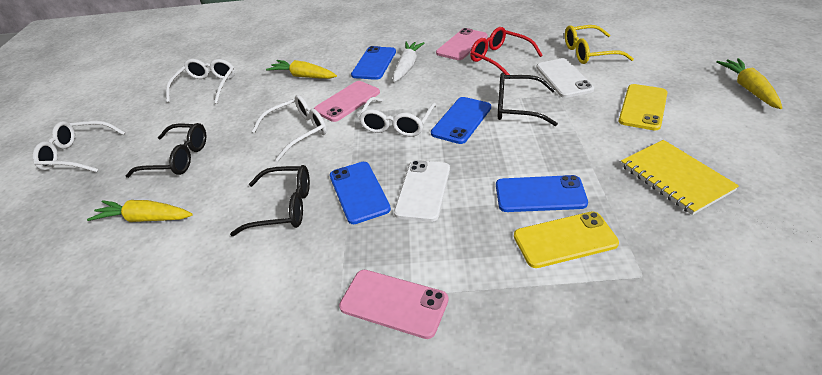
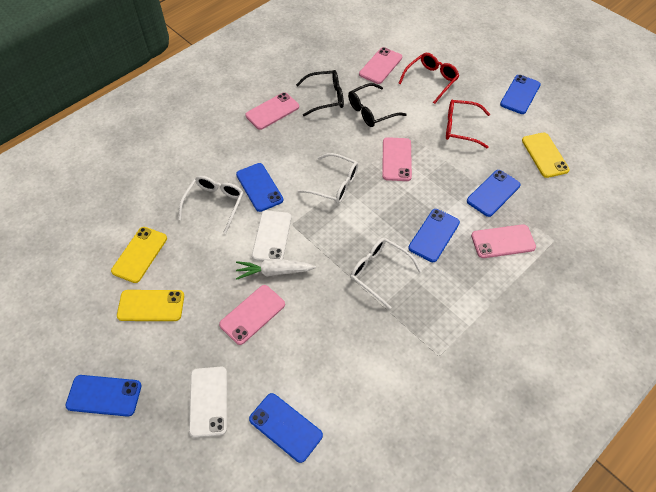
black glasses: [126,123,207,178] [230,165,310,236] [498,73,558,126] = 3 -> [296,70,344,116] [348,83,407,127] = 2
blue phone: [330,162,391,224] [351,46,396,80] [431,97,491,144] [496,175,588,212] = 4 -> [65,375,141,417] [236,163,283,212] [249,393,323,463] [408,209,460,262] [467,170,521,217] [500,75,541,114] = 6
pink phone: [314,81,380,122] [339,270,449,339] [436,28,488,60] = 3 -> [219,285,285,345] [245,92,299,130] [359,47,402,84] [382,137,412,181] [471,224,536,258] = 5
red glasses: [470,27,543,75] = 1 -> [398,53,459,104] [446,99,490,148] = 2
white glasses: [33,121,125,172] [166,59,235,104] [252,95,327,161] [359,97,437,137] = 4 -> [178,176,244,234] [297,153,358,204] [350,238,422,309] = 3
yellow carrot: [87,200,193,222] [266,60,337,79] [716,58,782,109] = 3 -> none = 0
yellow glasses: [565,25,634,64] = 1 -> none = 0
yellow notebook: [621,140,739,215] = 1 -> none = 0
yellow phone: [514,211,619,268] [619,84,668,131] = 2 -> [111,227,167,283] [117,290,184,321] [522,133,570,178] = 3

